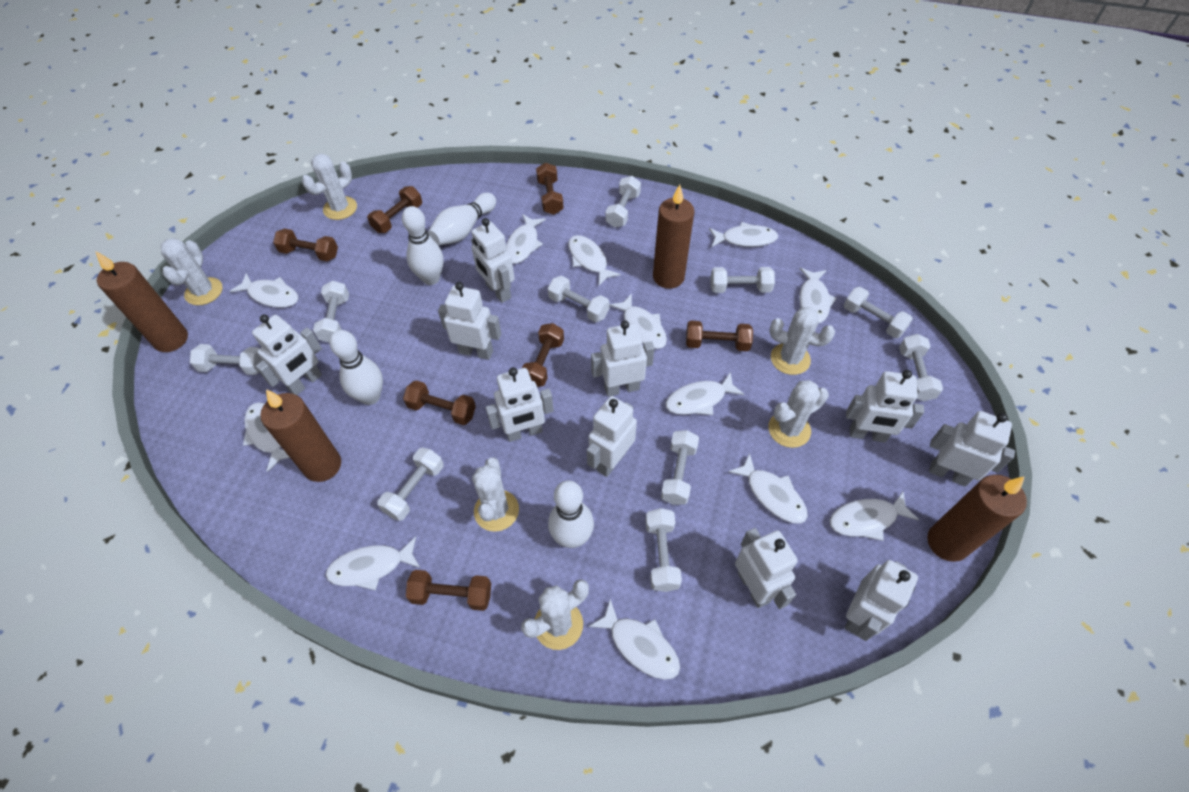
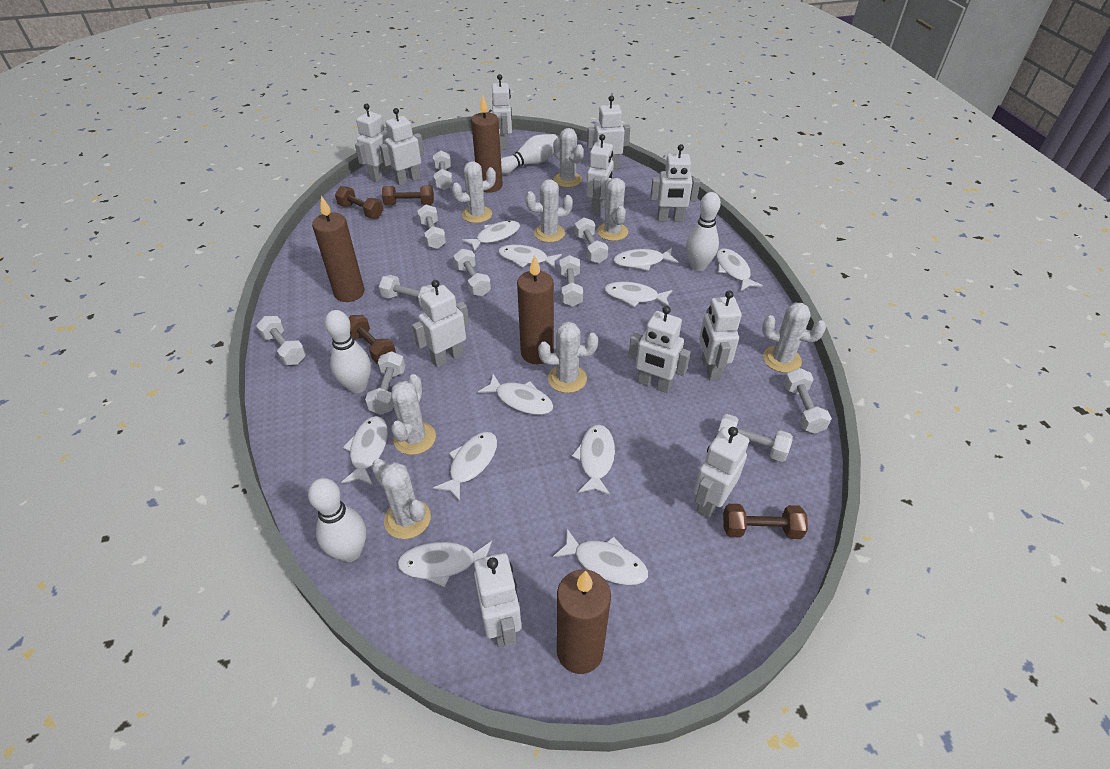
brown dumbbell: [273,228,338,261] [367,186,422,233] [403,380,476,425] [406,570,491,611] [522,323,564,387] [536,163,564,215] [686,321,753,351] = 7 -> [335,186,383,218] [349,315,396,363] [382,186,434,205] [723,504,808,539] = 4
white cactus: [161,238,223,305] [302,154,357,220] [472,458,519,532] [521,579,589,650] [768,380,829,448] [769,307,835,375] = 6 -> [371,459,431,539] [391,374,436,455] [452,161,496,223] [526,179,573,242] [538,322,598,393] [553,128,584,188] [597,178,628,241] [762,303,826,373] = 8
white fish: [230,273,298,308] [243,402,290,472] [326,536,420,591] [506,214,546,264] [568,235,621,285] [588,599,680,680] [609,294,667,349] [665,372,744,415] [709,222,778,247] [728,453,808,524] [799,268,837,323] [829,492,919,541] = 12 -> [341,416,388,485] [397,541,492,588] [433,432,497,501] [462,220,520,252] [478,374,553,415] [498,245,562,269] [553,529,648,585] [572,425,615,496] [604,282,672,307] [613,248,678,271] [716,248,763,292] = 11
white robot: [252,314,322,395] [438,282,501,360] [471,218,515,303] [486,367,554,442] [587,396,637,477] [591,321,655,397] [735,528,798,609] [845,560,918,641] [846,370,924,443] [929,411,1015,487] = 10 -> [355,103,392,182] [379,108,424,186] [412,280,469,368] [474,553,521,648] [492,74,512,150] [586,134,614,215] [587,95,630,169] [628,306,691,393] [650,144,700,222] [694,427,749,519] [699,290,742,381] = 11

